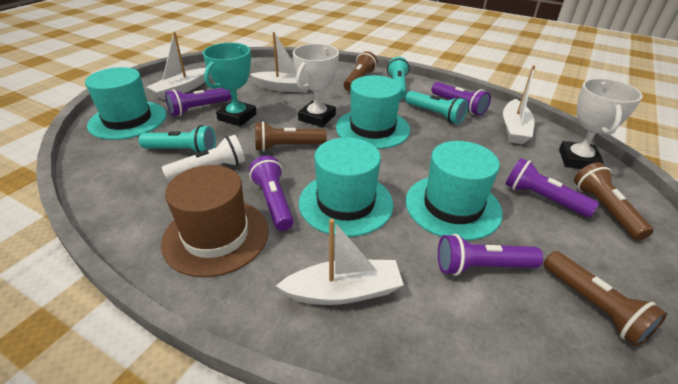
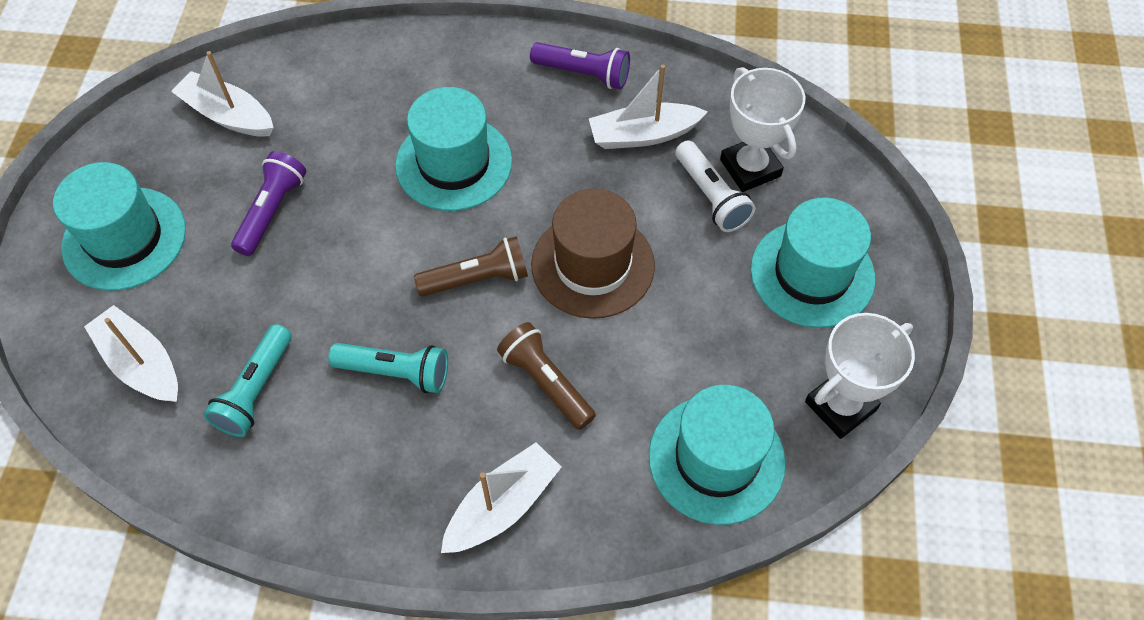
brown flashlight: [255,122,327,151] [343,51,378,91] [544,251,667,347] [574,162,654,240] = 4 -> [414,236,528,296] [497,322,596,430] = 2
purple flashlight: [165,88,232,116] [249,156,294,231] [432,82,491,116] [438,234,543,276] [505,158,599,217] = 5 -> [231,151,306,256] [530,42,630,89] = 2
turquoise flashlight: [139,125,216,153] [387,57,410,100] [405,91,468,124] = 3 -> [204,324,292,437] [328,343,448,393] = 2
turquoise trophy: [203,43,257,126] = 1 -> none = 0

